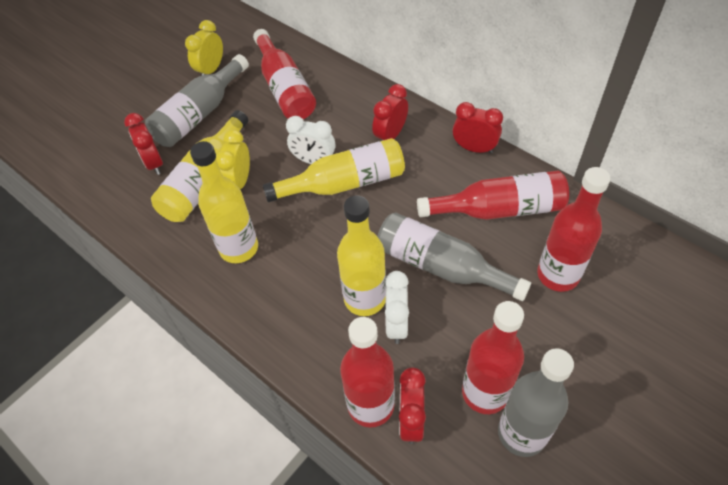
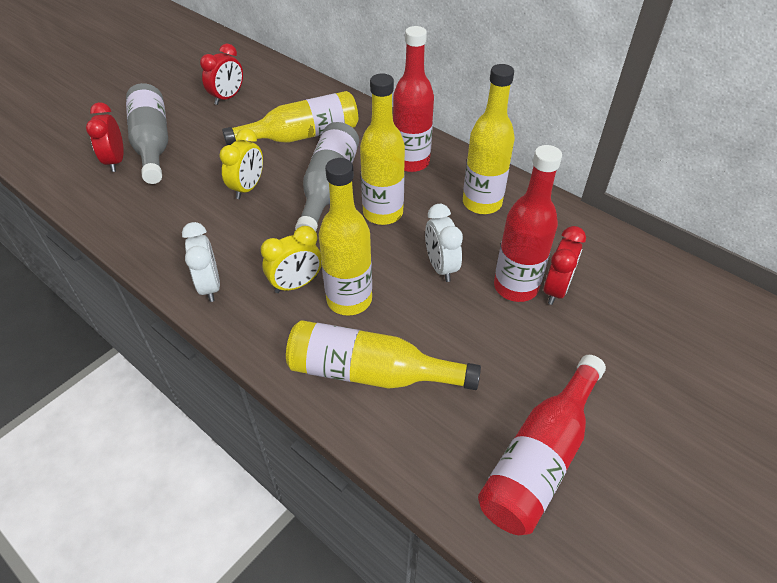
grey bottle: [145,54,249,147] [377,212,531,301] [498,348,574,457] = 3 -> [126,83,168,184] [295,122,359,231] = 2
red bottle: [253,29,316,119] [340,317,395,428] [417,170,569,220] [462,301,524,414] [537,167,610,292] = 5 -> [393,26,434,172] [478,355,606,535] [494,145,562,302] = 3
red clock: [124,113,163,175] [372,84,408,141] [399,367,426,444] [453,102,503,154] = 4 -> [86,102,124,172] [200,44,243,105] [543,226,586,305] = 3
yellow bottle: [151,110,248,222] [190,141,258,263] [263,138,405,202] [337,195,386,316] = 4 -> [222,91,358,145] [286,320,481,390] [319,158,372,316] [360,73,405,225] [463,64,515,214] = 5

